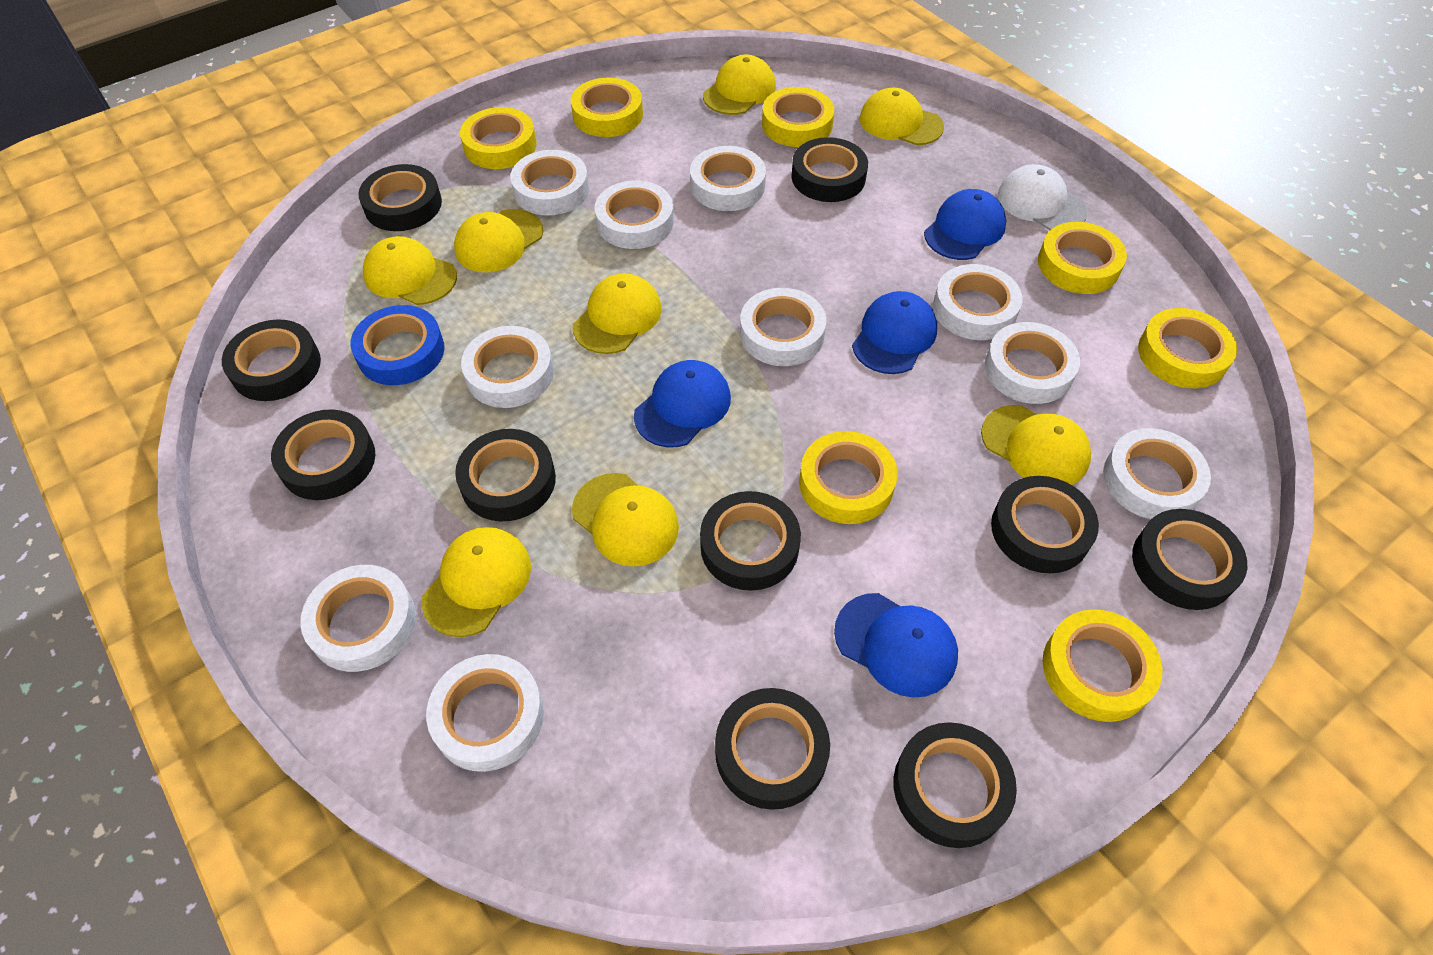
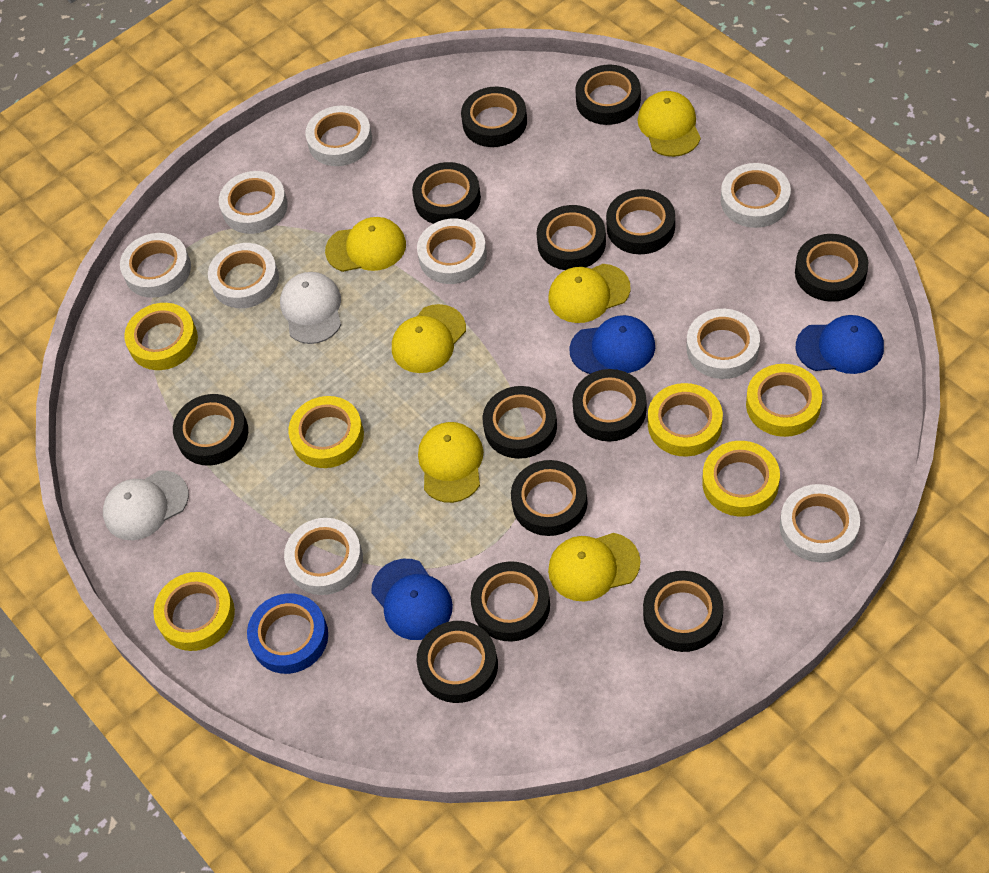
black tape: [222,319,321,401] [271,409,375,500] [358,164,442,231] [455,429,556,521] [700,491,801,591] [715,688,830,810] [791,137,868,202] [894,722,1017,848] [991,476,1099,573] [1132,509,1247,610] = 10 -> [173,394,248,466] [412,162,481,224] [417,621,498,703] [461,87,527,147] [470,561,550,642] [483,386,557,459] [511,460,588,536] [537,205,606,270] [572,369,646,442] [575,65,641,125] [606,189,675,254] [643,571,724,652] [795,234,868,302] = 13
blue cap: [634,360,731,447] [834,593,958,698] [852,291,937,374] [924,189,1006,260] = 4 -> [371,559,453,640] [569,315,655,374] [796,315,884,374] = 3
white cap: [998,164,1088,230] = 1 -> [103,470,189,540] [280,272,341,344] = 2
white tape: [300,565,416,672] [426,654,544,772] [461,326,554,408] [510,150,589,216] [595,180,674,249] [690,146,766,211] [740,288,826,366] [933,264,1022,340] [985,322,1080,404] [1103,428,1211,519] = 10 -> [120,233,191,298] [208,243,279,308] [219,171,288,234] [284,518,363,595] [306,106,372,166] [417,219,487,284] [687,309,760,379] [721,163,791,228] [780,484,860,562] = 9
yellow cap: [363,236,457,305] [421,527,531,637] [454,209,543,272] [572,473,679,567] [573,273,662,354] [703,55,776,115] [860,88,944,145] [981,405,1091,485] = 8 -> [325,217,406,272] [392,304,466,373] [418,422,484,503] [548,533,640,602] [549,264,630,323] [638,91,701,157] = 6
yellow tape: [460,107,537,169] [571,78,643,137] [762,87,834,147] [799,431,898,524] [1038,222,1127,294] [1042,609,1162,722] [1138,308,1237,388] = 7 -> [124,303,198,370] [153,572,235,651] [288,396,364,468] [648,383,723,457] [702,441,780,517] [746,364,822,437] = 6

